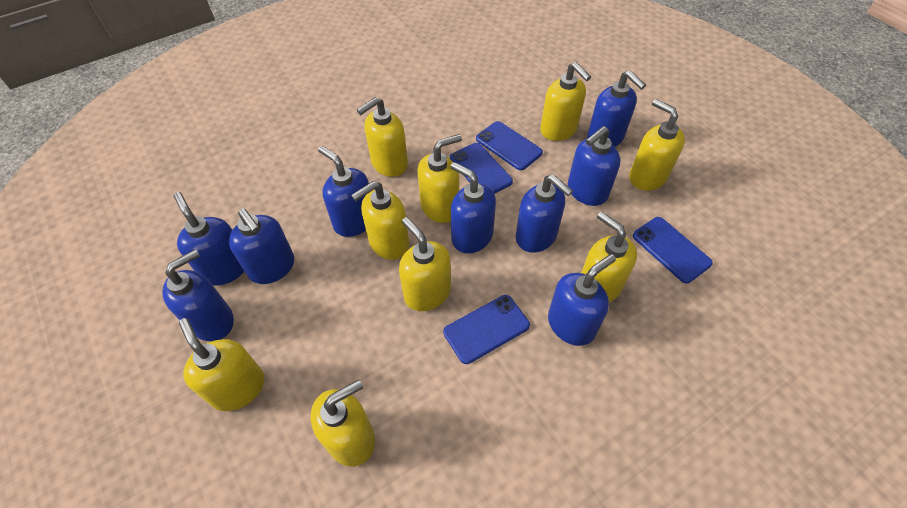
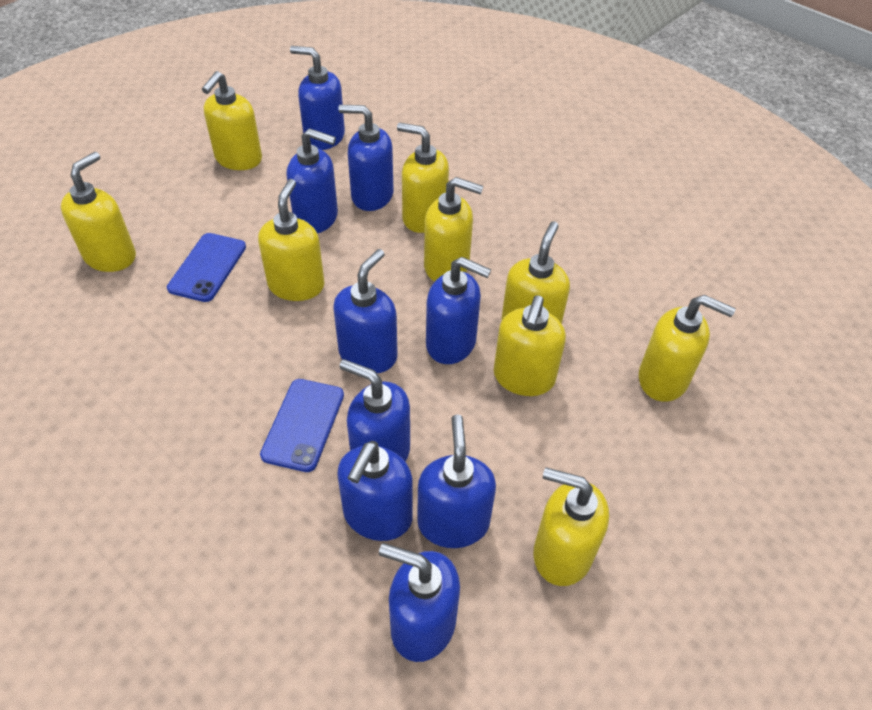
blue phone: [443,295,530,364] [450,143,513,194] [476,121,543,170] [633,217,713,283] = 4 -> [167,233,246,302] [260,379,344,472] = 2

